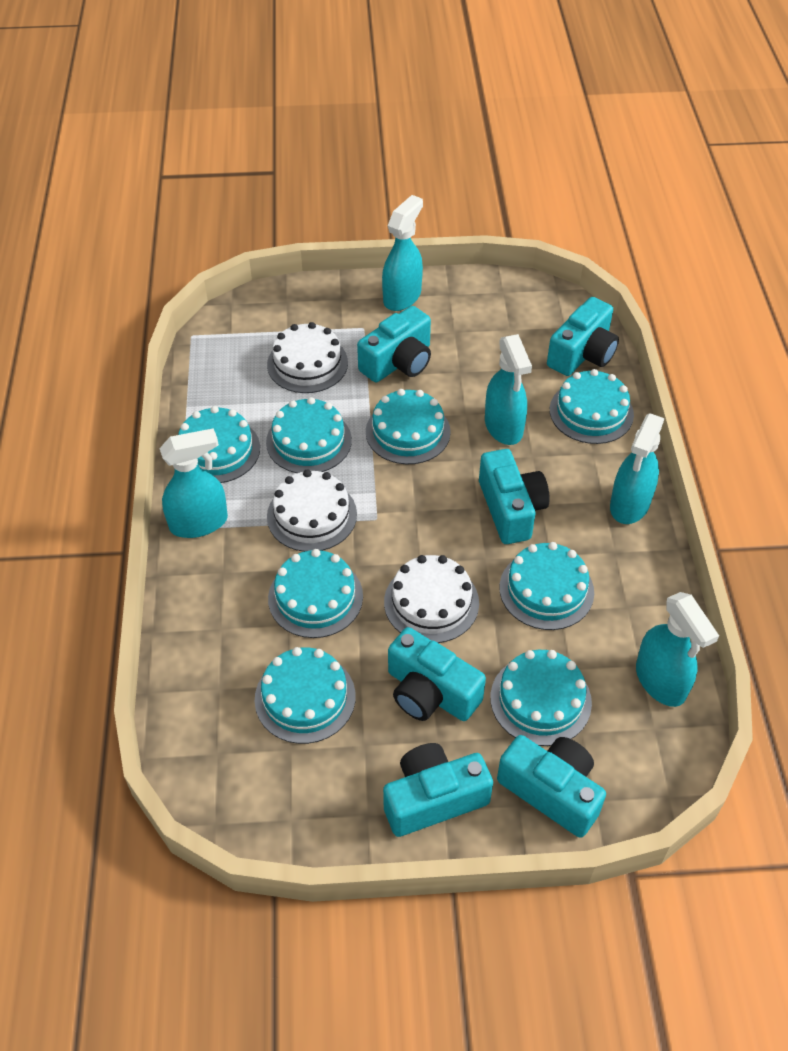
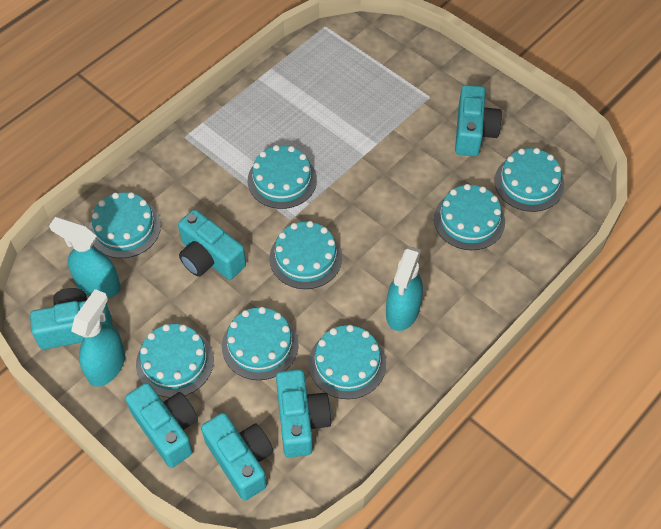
turquoise spray bottle: [159,428,228,538] [382,195,423,311] [485,334,532,445] [610,413,665,524] [636,592,719,707] = 5 -> [49,217,121,298] [71,289,125,387] [386,246,423,331] = 3
white cake: [267,322,348,393] [267,469,357,552] [384,555,479,643] = 3 -> none = 0

